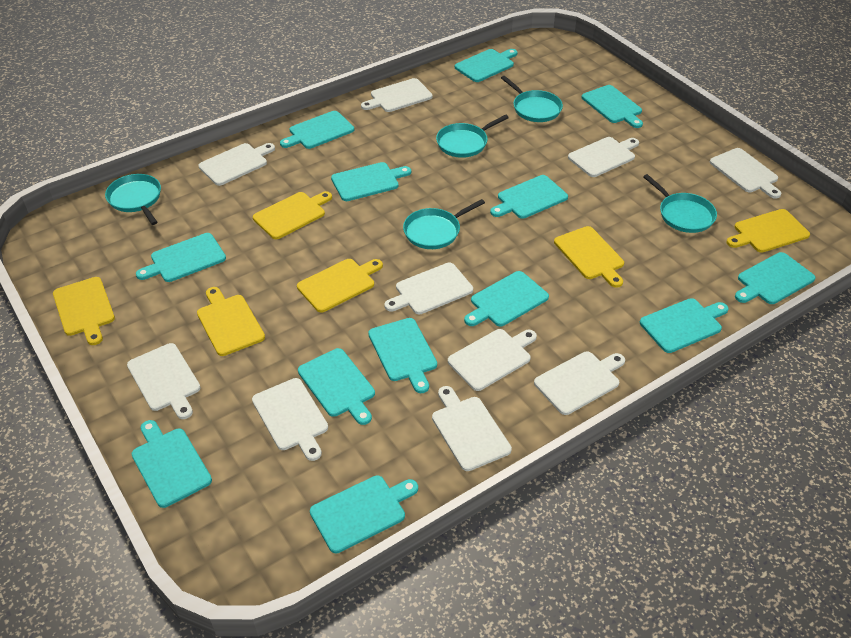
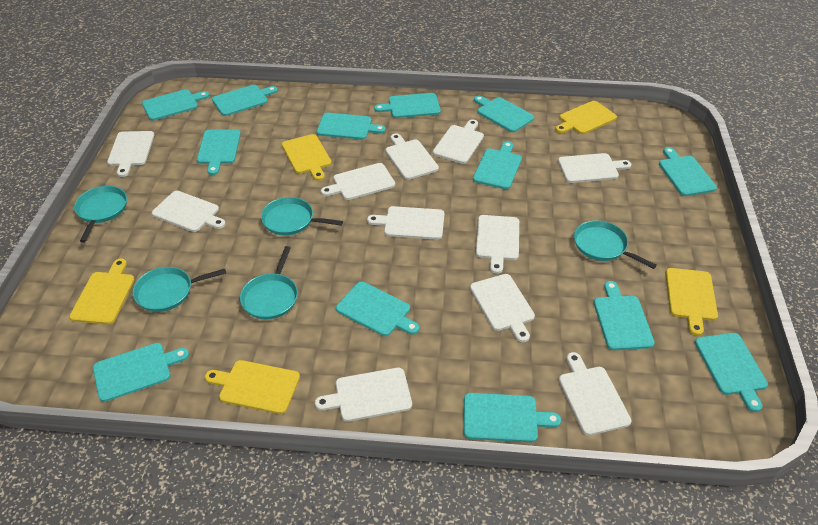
white cutting board: [127,343,201,419] [198,143,275,186] [252,378,328,461] [361,78,433,112] [384,263,473,314] [432,386,512,471] [448,329,537,391] [534,351,625,415] [568,137,639,177] [710,148,782,199] = 10 -> [107,131,154,177] [152,191,226,232] [315,368,412,422] [321,163,395,200] [367,206,444,240] [385,134,439,180] [433,119,484,164] [470,274,535,342] [476,215,519,274] [558,153,632,183] [559,352,632,436] = 11
yellow cutting board: [53,277,115,345] [197,287,265,356] [253,191,332,239] [297,259,383,313] [554,226,624,288] [727,209,810,253] = 6 -> [69,258,135,324] [205,360,300,414] [282,134,331,181] [555,101,617,134] [665,268,718,336] = 5

